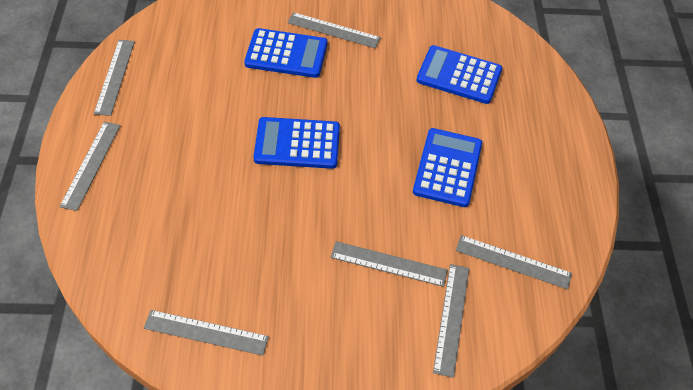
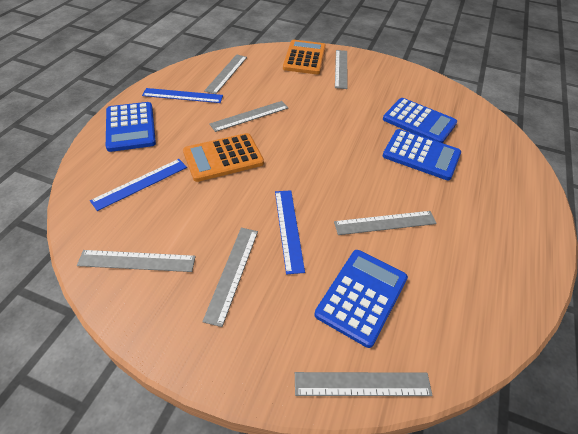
blue ruler: none = 0 -> [90,159,187,211] [142,88,223,103] [275,190,305,274] = 3
orange calculator: none = 0 -> [183,133,264,182] [283,40,326,74] = 2

